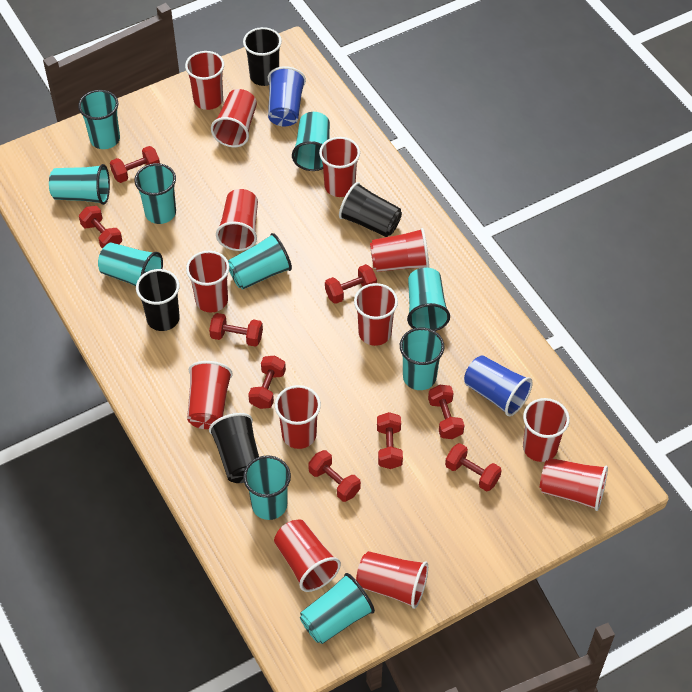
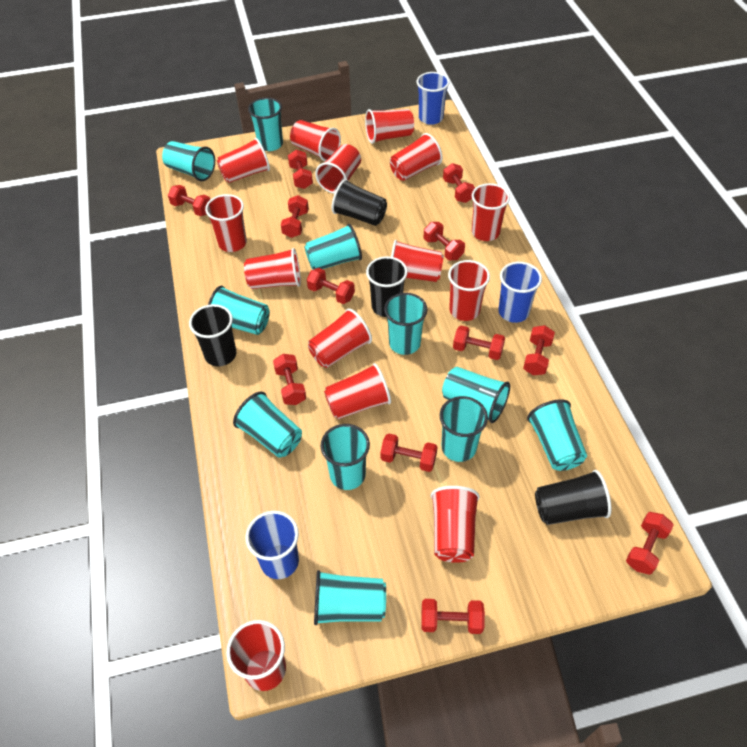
blue cup: [268,66,306,127] [464,355,533,416] = 2 -> [245,511,299,579] [416,72,450,125] [498,262,542,323] = 3
red cup: [185,51,224,110] [186,251,229,313] [187,361,233,429] [211,89,257,147] [216,189,258,251] [274,519,341,592] [275,385,321,449] [319,137,360,197] [354,283,398,346] [356,551,428,609] [370,228,429,272] [523,398,570,462] [540,458,608,511] = 13 -> [205,194,247,252] [217,138,270,183] [226,620,286,691] [244,248,301,289] [290,120,341,161] [308,308,372,368] [315,144,361,194] [324,363,391,419] [365,109,414,144] [390,133,442,181] [391,240,444,282] [431,486,480,563] [448,260,490,321] [472,183,510,241] = 14
red dumbbell: [79,206,122,249] [110,146,160,183] [209,313,263,347] [248,356,286,409] [308,450,361,502] [325,264,377,304] [377,412,403,469] [428,385,464,439] [445,443,502,491] = 9 -> [168,185,210,216] [273,354,306,405] [281,195,309,238] [288,150,313,189] [307,268,355,304] [380,433,437,472] [421,599,485,634] [424,222,465,260] [443,163,475,203] [453,325,505,360] [523,325,555,375] [626,512,674,575] = 12
turquoise cup: [49,164,110,205] [78,90,120,149] [98,242,163,286] [134,163,176,224] [228,233,292,289] [243,455,291,520] [292,112,330,171] [300,573,375,644] [400,328,444,390] [407,268,450,331] = 10 -> [162,141,215,181] [208,286,270,335] [233,392,302,458] [248,97,283,151] [304,224,362,269] [314,570,386,625] [321,424,370,490] [384,293,428,355] [440,396,488,462] [442,367,510,423] [527,399,587,471] = 11

